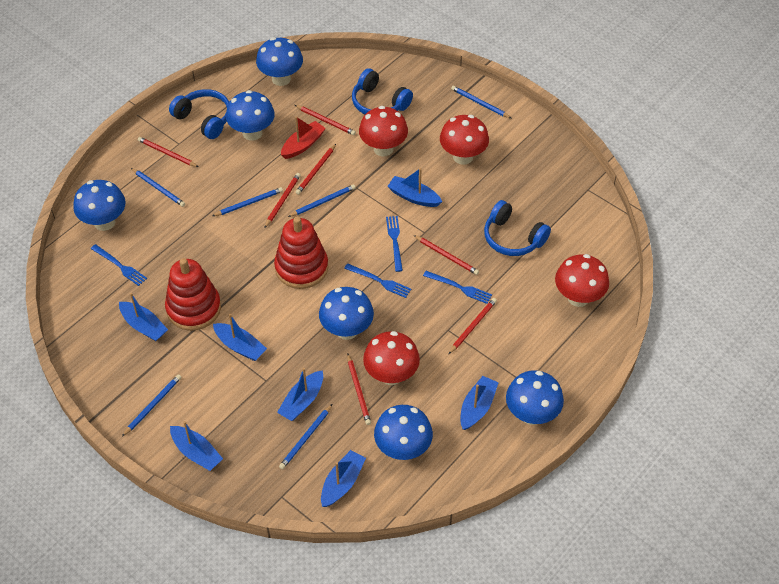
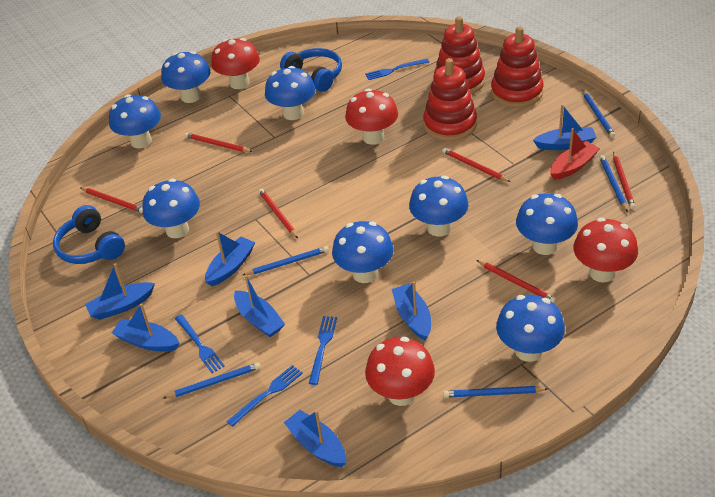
blue headphones: [169,89,229,139] [352,68,413,114] [484,200,551,256] = 3 -> [53,205,125,264] [280,48,342,92] = 2
blue mushroom: [73,180,126,231] [226,90,275,141] [256,37,303,86] [319,287,374,340] [374,405,433,460] [506,370,564,425] = 6 -> [109,94,161,148] [142,179,200,238] [161,51,210,103] [265,66,315,120] [332,221,394,283] [409,176,469,236] [496,295,565,362] [516,193,578,255] = 8
blue pencil: [122,374,182,436] [131,168,185,207] [213,187,283,216] [279,404,332,469] [288,184,356,217] [451,86,511,118] = 6 -> [164,362,261,398] [243,246,329,275] [443,386,548,398] [582,90,615,137] [599,155,628,212] = 5
red pencil: [138,137,198,167] [264,173,301,228] [295,105,356,135] [296,144,336,195] [347,354,371,425] [414,235,479,275] [449,298,497,354] = 7 -> [81,188,143,213] [185,133,253,152] [259,188,298,238] [442,148,511,182] [476,260,556,303] [613,152,635,209] = 6
red stacking toy: [165,258,221,331] [274,217,328,289] = 2 -> [423,58,477,141] [434,16,485,94] [491,26,544,108] = 3

